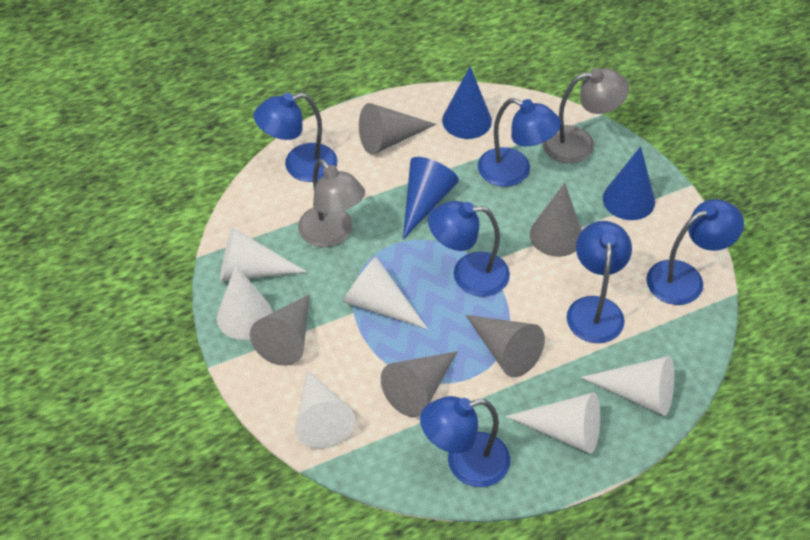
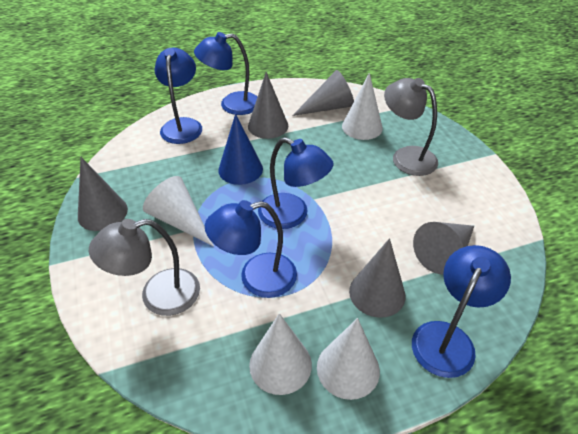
blue cone: [403,157,459,239] [442,66,492,139] [603,146,655,220] = 3 -> [218,114,263,185] = 1
blue lamp: [253,93,337,182] [420,396,510,487] [428,201,510,297] [478,98,561,187] [567,221,632,343] [646,199,744,305] = 6 -> [154,47,202,144] [194,32,257,115] [205,200,297,298] [258,137,334,229] [412,245,511,378] = 5
white cone: [217,265,273,340] [220,227,307,281] [295,370,355,449] [343,257,428,329] [505,392,600,454] [580,356,674,416] = 6 -> [143,176,214,246] [249,313,312,395] [317,318,380,400] [342,73,383,140] = 4

